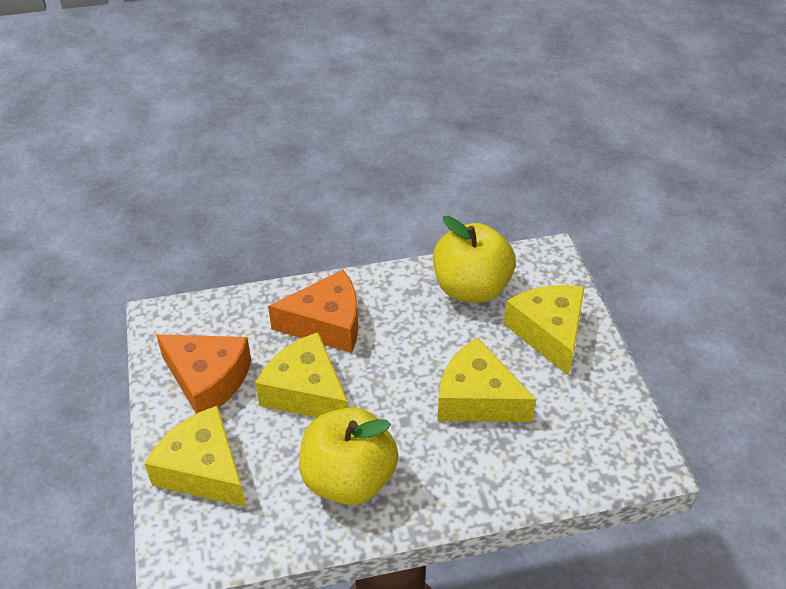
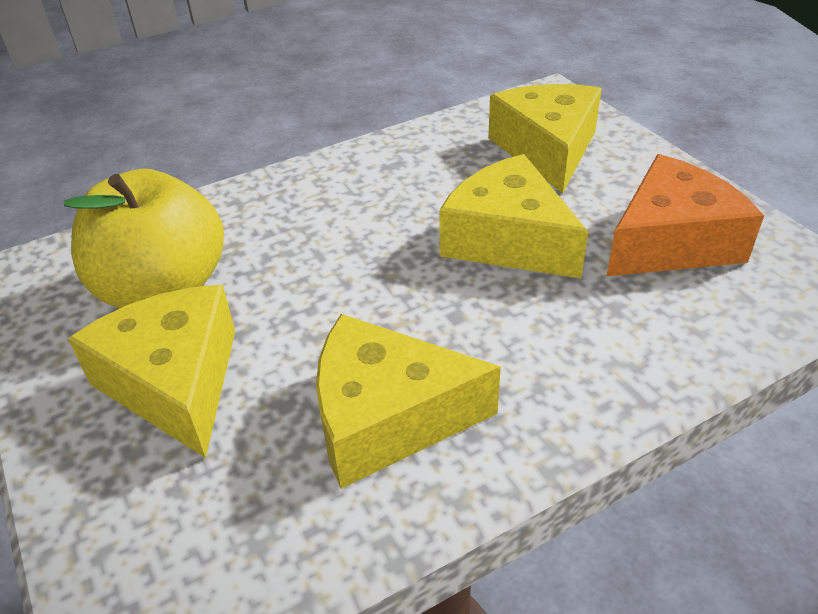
orange cheese: [156,334,251,414] [268,270,358,353] = 2 -> [606,154,764,277] = 1
yellow apple: [299,407,398,505] [433,216,516,303] = 2 -> [64,169,224,308] = 1

